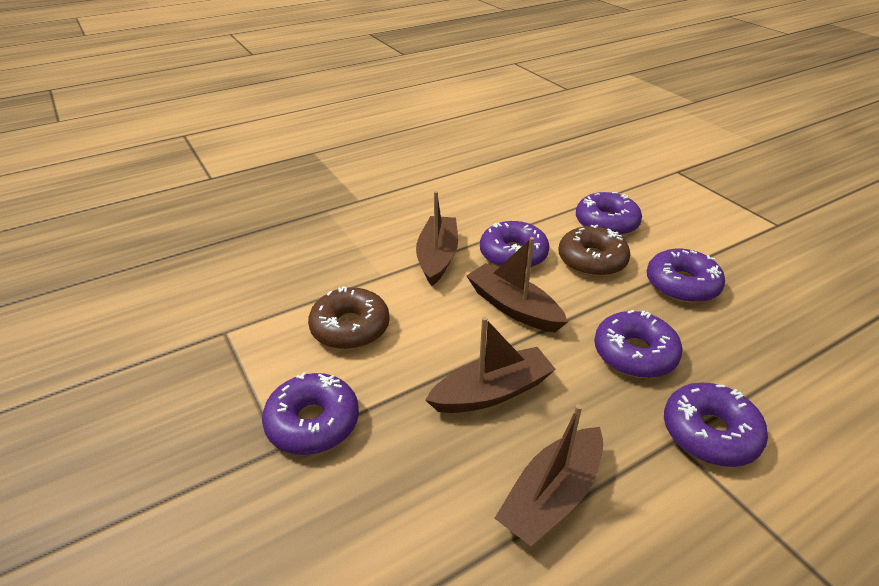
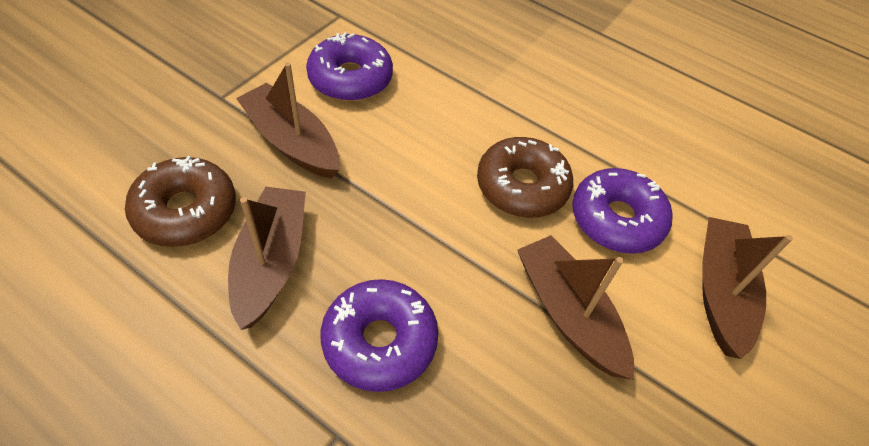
purple donut: [262,372,359,455] [480,221,549,268] [576,192,642,236] [594,310,682,378] [647,249,725,303] [664,382,768,467] = 6 -> [306,32,393,101] [321,279,439,392] [572,168,672,254] = 3

